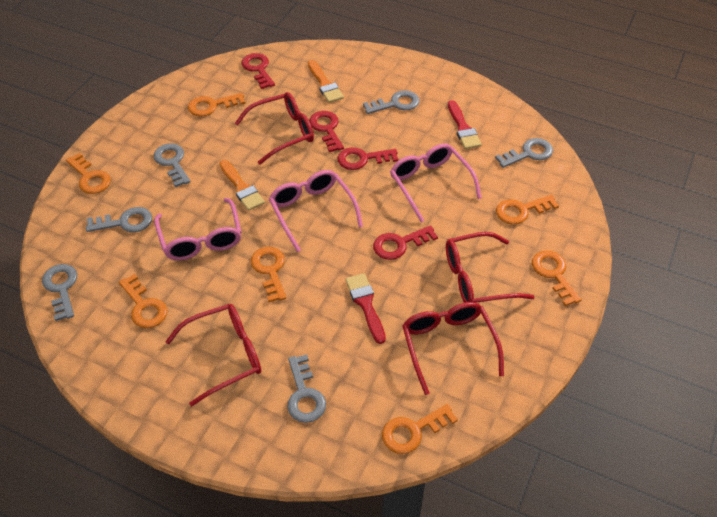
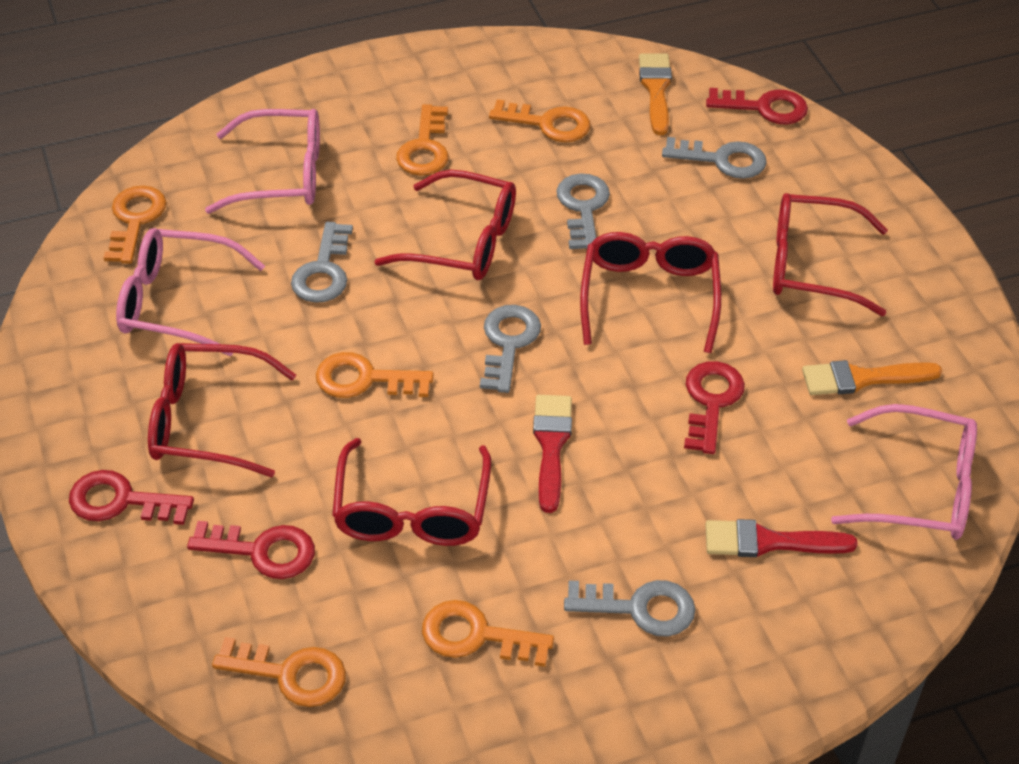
grey key: [42,264,77,321] [86,207,152,232] [154,143,191,187] [287,354,326,423] [363,90,420,114] [495,138,553,168] = 6 -> [291,222,353,303] [480,305,541,393] [556,173,610,249] [564,580,695,637] [662,137,767,179] = 5
orange key: [66,153,111,194] [119,274,167,328] [188,93,246,117] [251,247,286,302] [382,404,458,454] [496,195,559,225] [532,251,582,306] = 7 -> [104,186,166,264] [212,637,346,707] [316,352,434,398] [396,104,449,176] [422,600,554,667] [489,99,590,142] = 6
red glasses: [165,304,261,406] [235,92,314,165] [402,302,504,395] [446,232,534,303] = 4 -> [148,343,296,477] [332,438,491,546] [374,170,516,280] [580,232,721,353] [773,193,888,316] = 5

